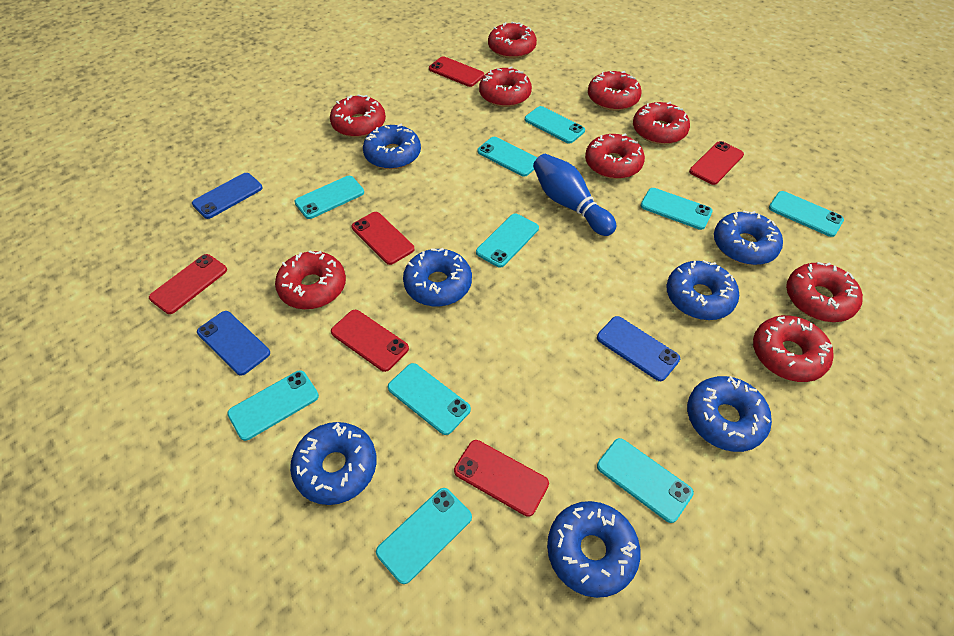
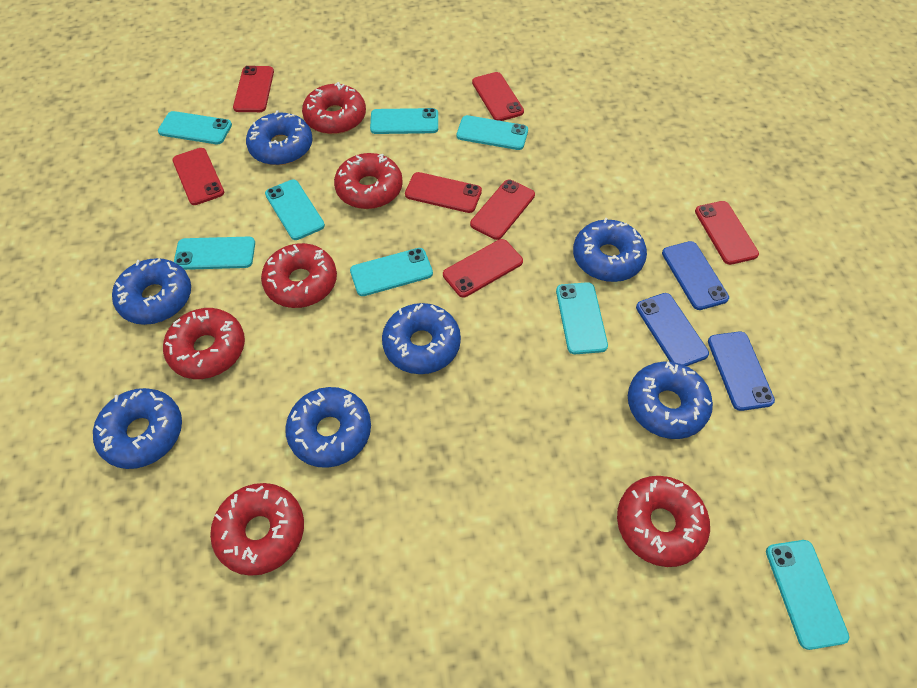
blue bowling pin: [533,154,616,236] = 1 -> none = 0
red donut: [275,250,346,309] [330,94,386,138] [479,66,532,107] [488,22,537,59] [585,133,645,179] [588,71,642,111] [633,102,690,145] [753,315,834,382] [786,262,863,322] = 9 -> [163,308,245,379] [210,483,304,576] [261,243,337,308] [302,82,366,134] [334,153,403,209] [617,476,710,567] = 6
red phone: [149,254,227,314] [331,310,409,372] [352,212,414,265] [429,56,484,87] [454,440,549,517] [689,141,744,185] = 6 -> [172,148,224,205] [233,66,274,112] [405,172,482,213] [443,239,523,297] [470,180,535,240] [472,72,524,121] [695,201,759,265] = 7
turquoise phone: [227,370,319,441] [294,176,364,219] [376,488,472,584] [388,363,471,435] [476,214,539,268] [477,137,538,177] [525,106,585,144] [597,438,694,523] [640,188,713,230] [769,191,844,237] = 10 -> [158,111,232,144] [174,237,255,270] [265,179,325,240] [350,248,433,296] [370,108,438,134] [457,115,528,150] [556,282,608,354] [766,540,849,650] = 8

